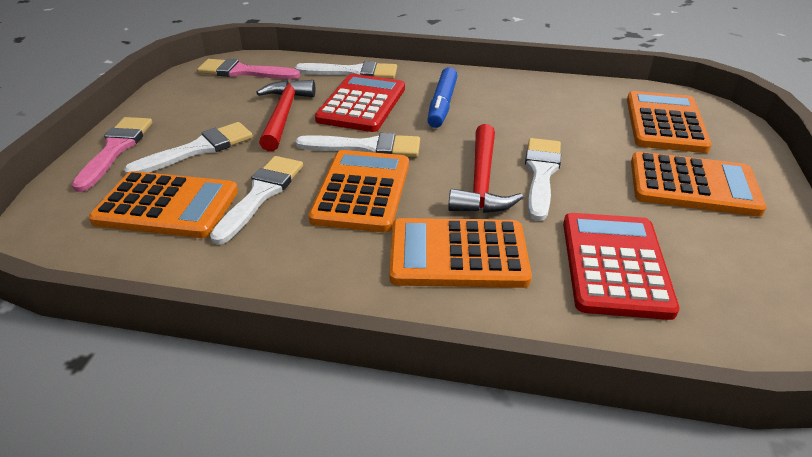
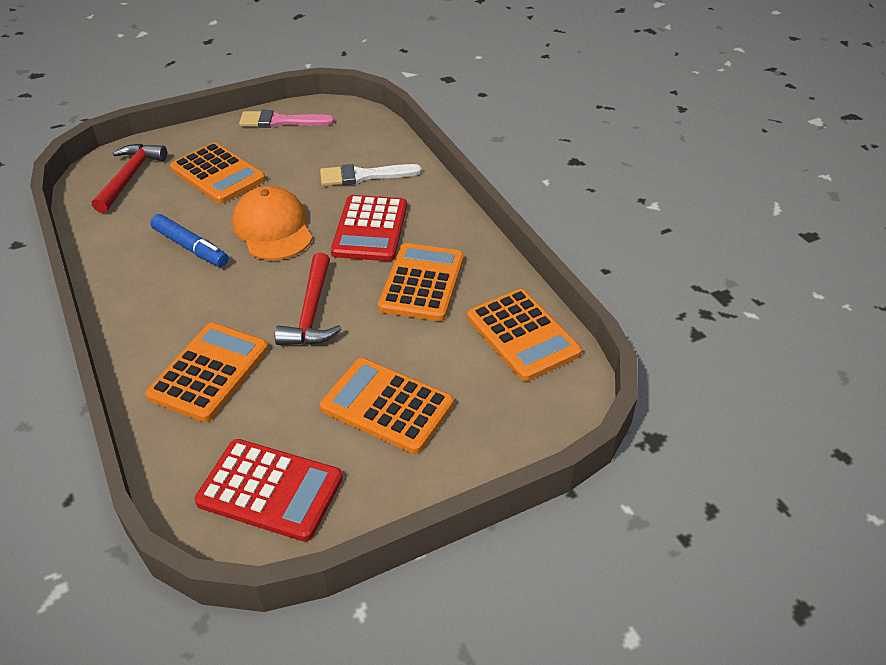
orange cap: none = 0 -> [232,186,312,260] = 1
pink brush: [72,117,152,192] [197,59,300,79] = 2 -> [239,110,334,128] = 1
white brush: [124,122,253,174] [210,156,303,245] [295,61,397,79] [295,133,420,157] [525,138,561,221] = 5 -> [320,164,422,186] = 1

